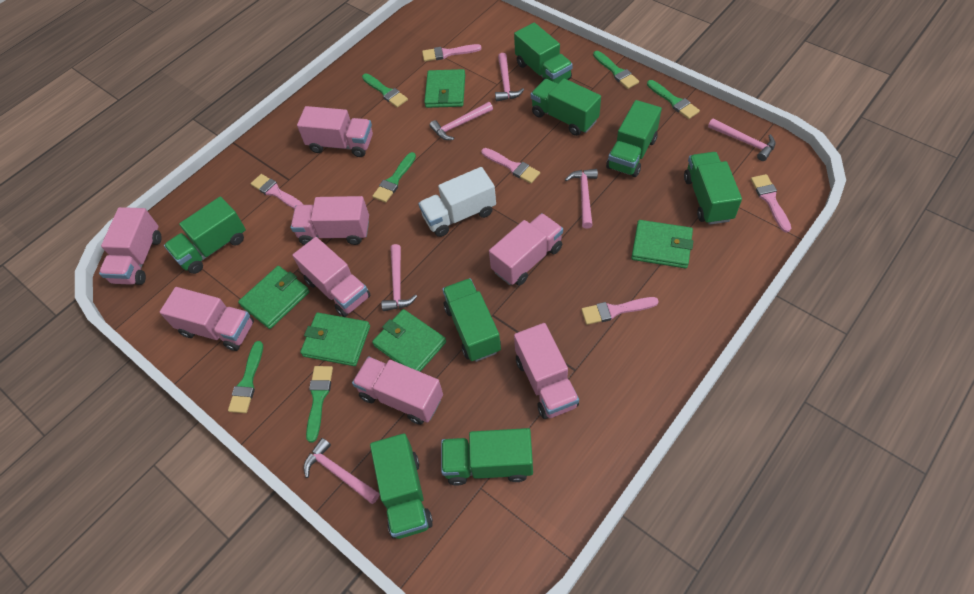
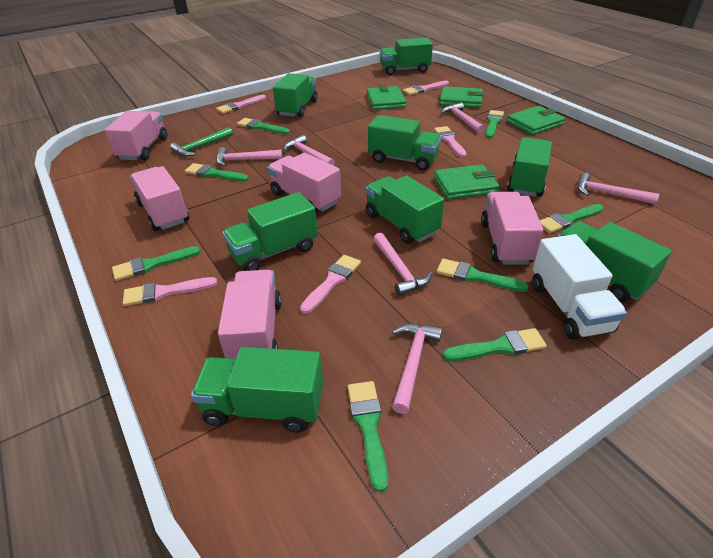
green brush: [228,341,263,413] [306,366,333,443] [362,73,408,107] [372,152,416,203] [593,51,639,89] [647,80,700,119] = 6 -> [112,246,201,281] [185,163,248,182] [237,118,290,134] [348,381,388,492] [437,259,529,292] [443,328,547,361] [485,110,504,138] [540,204,604,233] = 8
green hammer: none = 0 -> [170,127,233,156] = 1
green wallet: [238,266,310,329] [300,313,370,366] [372,309,446,372] [424,69,465,108] [631,220,693,268] = 5 -> [367,85,406,110] [434,165,500,199] [439,86,484,108] [507,106,565,135] = 4
pink truck: [99,207,162,285] [160,287,254,351] [291,196,369,245] [292,237,371,317] [297,106,373,157] [352,356,443,425] [489,213,563,286] [514,323,579,419] = 8 -> [105,111,167,160] [130,166,189,231] [218,270,282,359] [268,153,341,212] [481,192,543,265] = 5

